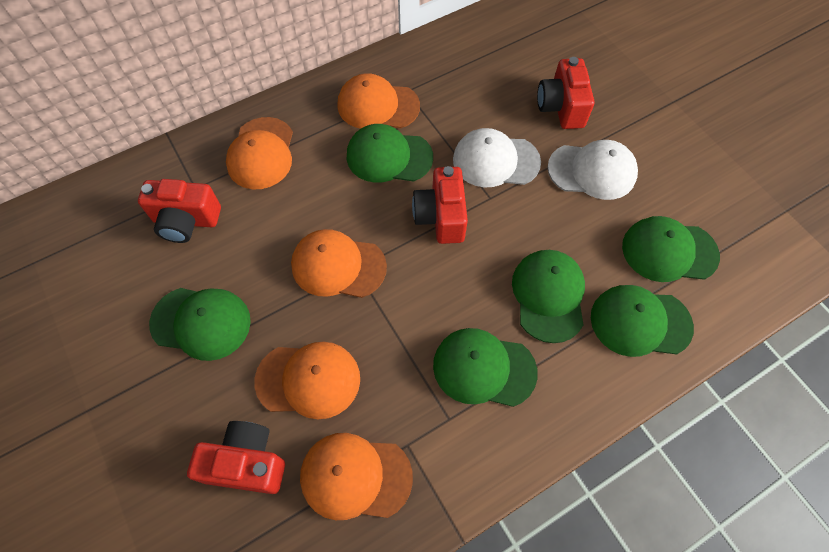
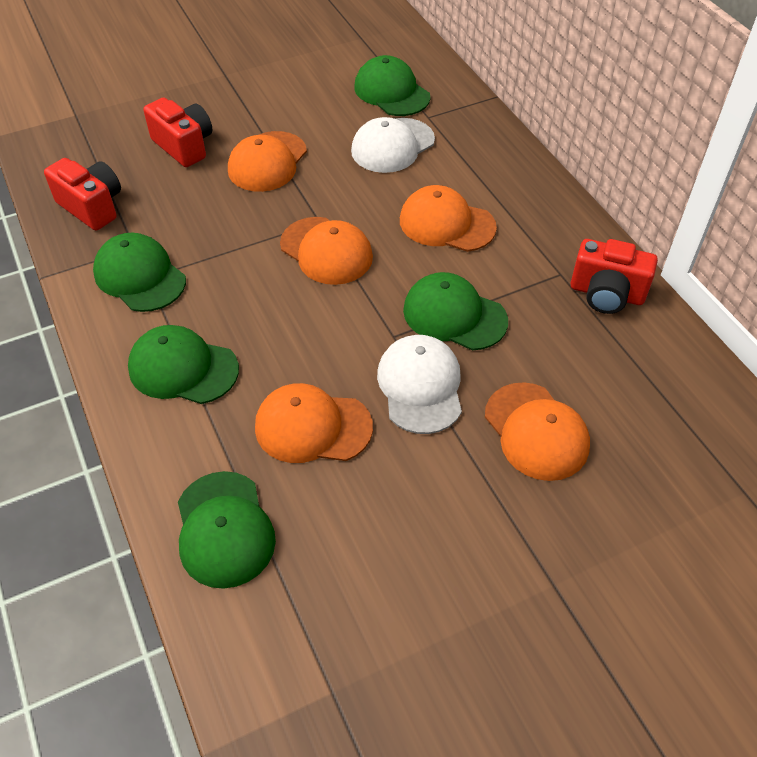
green cap: [149,288,251,361] [347,124,433,183] [433,328,538,407] [512,250,585,343] [591,285,694,357] [622,216,720,282] = 6 -> [93,233,186,312] [128,325,239,404] [178,471,276,589] [354,55,430,116] [403,272,508,350] = 5
red camera: [138,179,221,243] [187,421,285,494] [412,166,468,244] [537,57,595,129] = 4 -> [44,158,121,231] [143,97,213,167] [570,239,658,314] = 3

